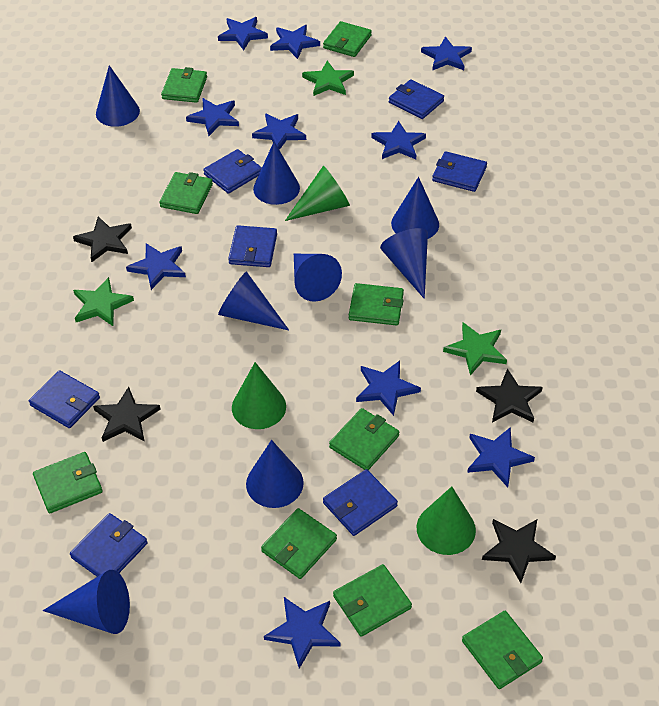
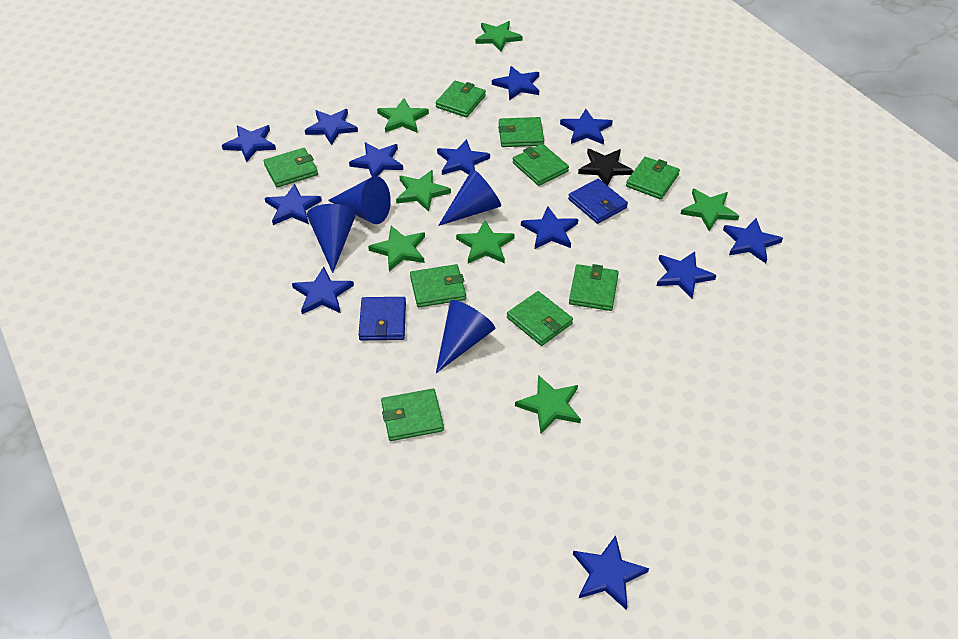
black star: [73,216,132,262] [93,387,160,442] [476,368,543,423] [482,519,556,583] = 4 -> [578,149,634,186] = 1
blue cone: [43,570,130,634] [96,65,140,127] [218,272,289,330] [246,440,304,508] [253,142,300,205] [294,254,342,302] [380,228,428,299] [391,177,439,239] = 8 -> [307,204,356,273] [328,176,391,224] [436,300,495,373] [438,169,501,226] = 4
blue star: [126,243,186,290] [186,98,239,136] [218,17,268,50] [252,113,306,150] [264,597,340,669] [270,25,320,59] [356,361,421,416] [371,121,426,159] [421,37,472,71] [467,427,535,487] = 10 -> [222,125,276,162] [265,184,322,225] [292,267,354,314] [305,109,358,145] [349,142,403,177] [437,139,490,175] [492,66,539,100] [521,206,578,249] [560,109,613,145] [573,535,649,610] [657,252,716,298] [723,218,783,263] = 12
blue wallet: [29,370,100,428] [70,513,148,577] [203,149,262,194] [228,225,277,267] [323,469,398,536] [389,79,444,119] [432,151,487,192] = 7 -> [359,297,406,340] [568,179,628,224] = 2
green cone: [232,362,286,429] [285,166,350,221] [417,486,476,555] = 3 -> none = 0
green star: [73,277,134,326] [302,61,354,96] [443,323,507,376] = 3 -> [368,226,425,271] [377,98,429,133] [396,170,451,212] [456,220,515,264] [475,21,523,52] [515,375,581,434] [681,189,739,231] = 7

